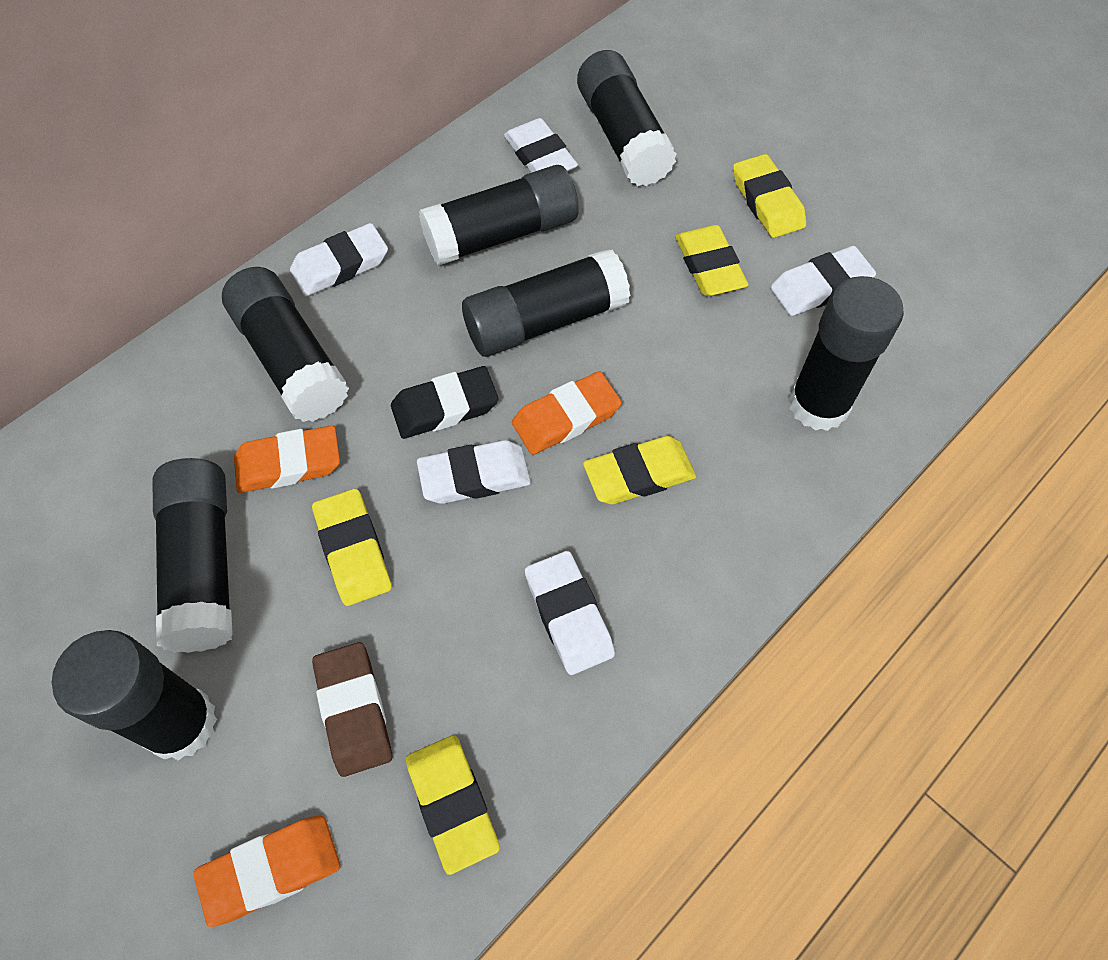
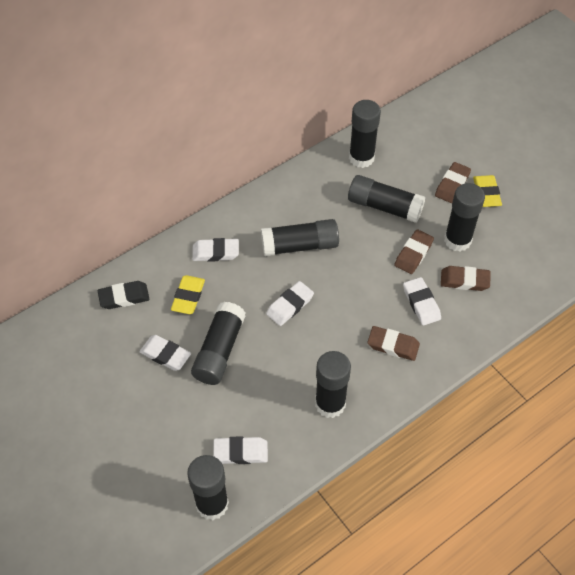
brown eraser: [312,642,392,777] = 1 -> [367,326,420,361] [394,229,434,274] [435,162,471,203] [441,266,491,291] = 4
orange eraser: [193,816,341,927] [234,425,340,493] [512,371,622,455] = 3 -> none = 0
yellow eraser: [312,489,392,606] [406,735,500,875] [583,436,696,504] [675,225,748,296] [733,154,806,238] = 5 -> [171,275,205,314] [473,175,502,207] = 2

